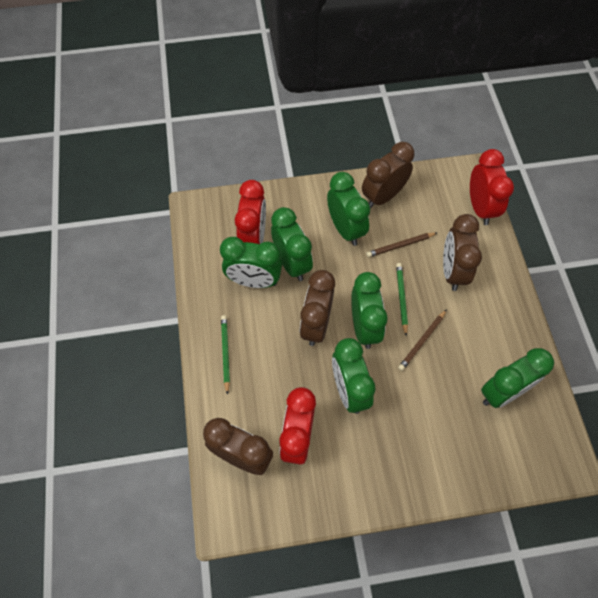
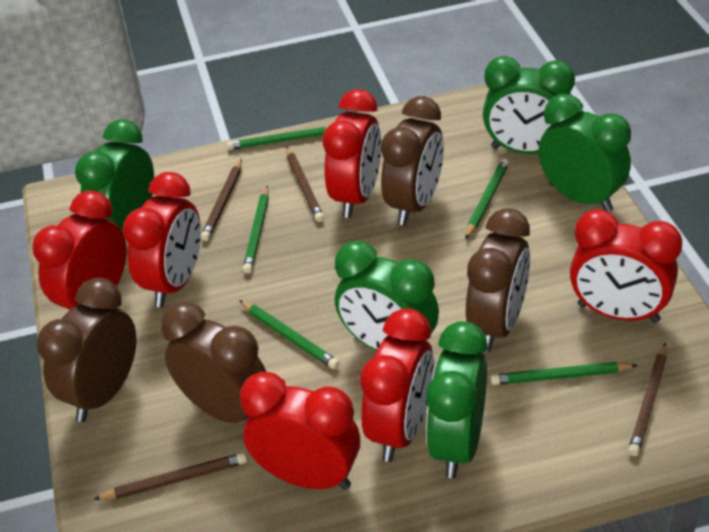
brown pencil: [366,232,437,257] [398,309,447,371] = 2 -> [93,452,247,500] [201,159,242,241] [286,147,324,222] [628,343,667,456] = 4
green clock: [220,237,282,288] [271,207,313,281] [327,172,370,246] [332,338,375,414] [351,272,388,349] [481,348,554,408] = 6 -> [75,119,154,232] [335,241,439,351] [426,321,488,478] [483,56,575,154] [538,94,631,212] = 5
green pencil: [221,315,230,395] [396,263,408,336] = 2 -> [226,127,327,150] [239,300,339,369] [243,186,269,274] [465,158,509,240] [490,362,638,385] = 5
red clock: [235,180,266,244] [279,387,316,465] [470,149,514,225] = 3 -> [32,191,127,310] [123,172,201,307] [240,372,360,490] [323,89,381,218] [360,308,434,462] [570,209,682,323] = 6

